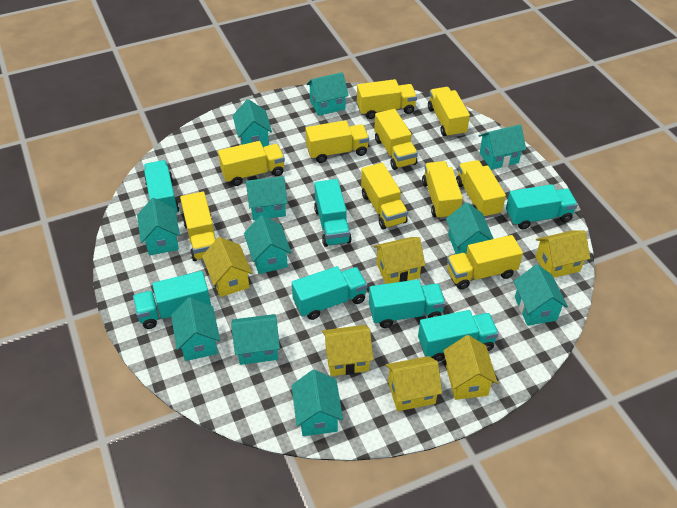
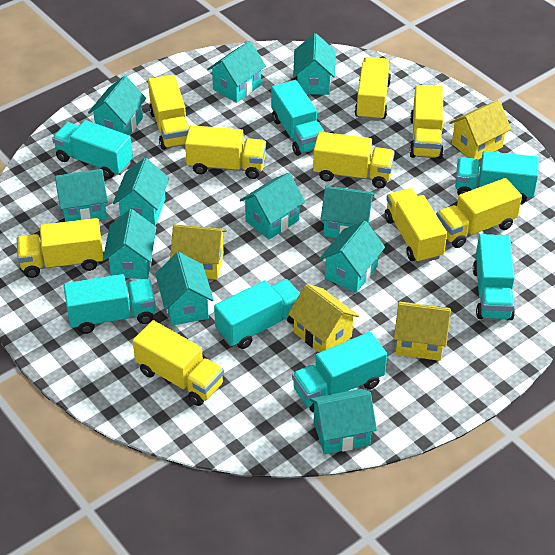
yellow house: [202,237,252,297] [322,325,373,376] [374,237,425,284] [386,356,442,411] [443,335,498,400] [536,230,590,278] = 6 -> [170,224,227,279] [288,284,359,353] [394,302,451,361] [449,100,511,160] = 4
yellow truck: [180,192,216,261] [218,141,285,186] [306,120,369,163] [357,79,417,119] [361,163,408,229] [374,109,418,170] [422,161,463,220] [428,87,470,138] [447,235,523,289] [456,160,506,218] = 10 -> [17,218,103,278] [133,320,224,406] [148,75,189,150] [185,125,266,179] [313,132,395,188] [355,57,391,121] [385,188,447,263] [410,85,444,159] [436,178,522,248] = 9

